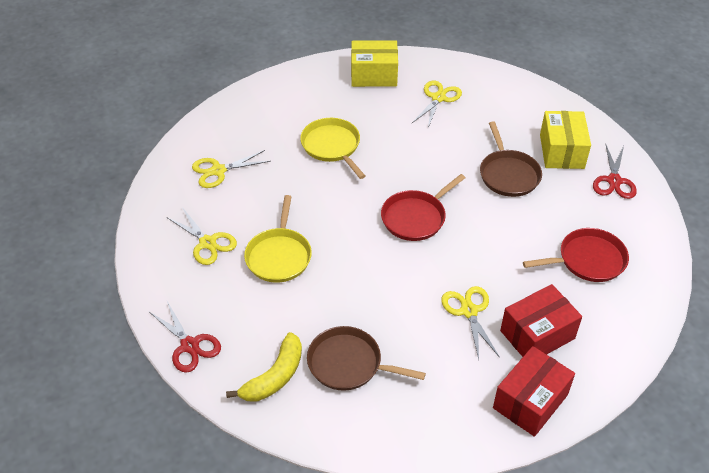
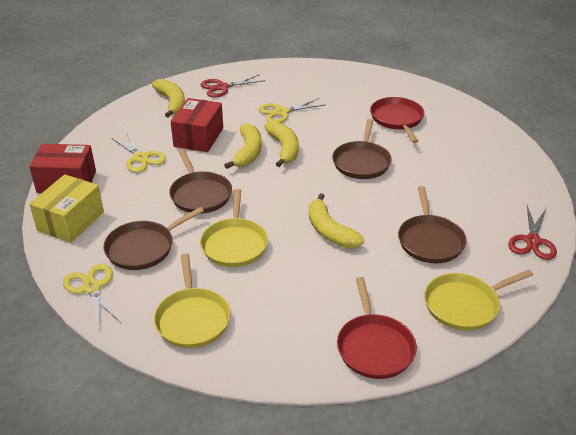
brown pan: [307,326,426,391] [480,122,542,197] = 2 -> [103,207,204,270] [169,149,232,214] [332,119,392,179] [398,186,467,263] = 4
yellow banana: [226,332,302,401] = 1 -> [152,79,185,118] [224,123,262,169] [264,121,299,167] [309,193,365,248] = 4
yellow box: [351,41,398,87] [540,111,591,169] = 2 -> [29,174,104,243] = 1
yellow pan: [244,195,312,283] [300,118,365,179] = 2 -> [154,254,230,348] [200,189,268,267] [424,270,533,331] = 3
yellow scissors: [167,207,237,265] [192,150,271,188] [412,81,462,128] [441,286,500,360] = 4 -> [63,264,122,331] [111,133,166,173] [258,98,324,123] = 3

